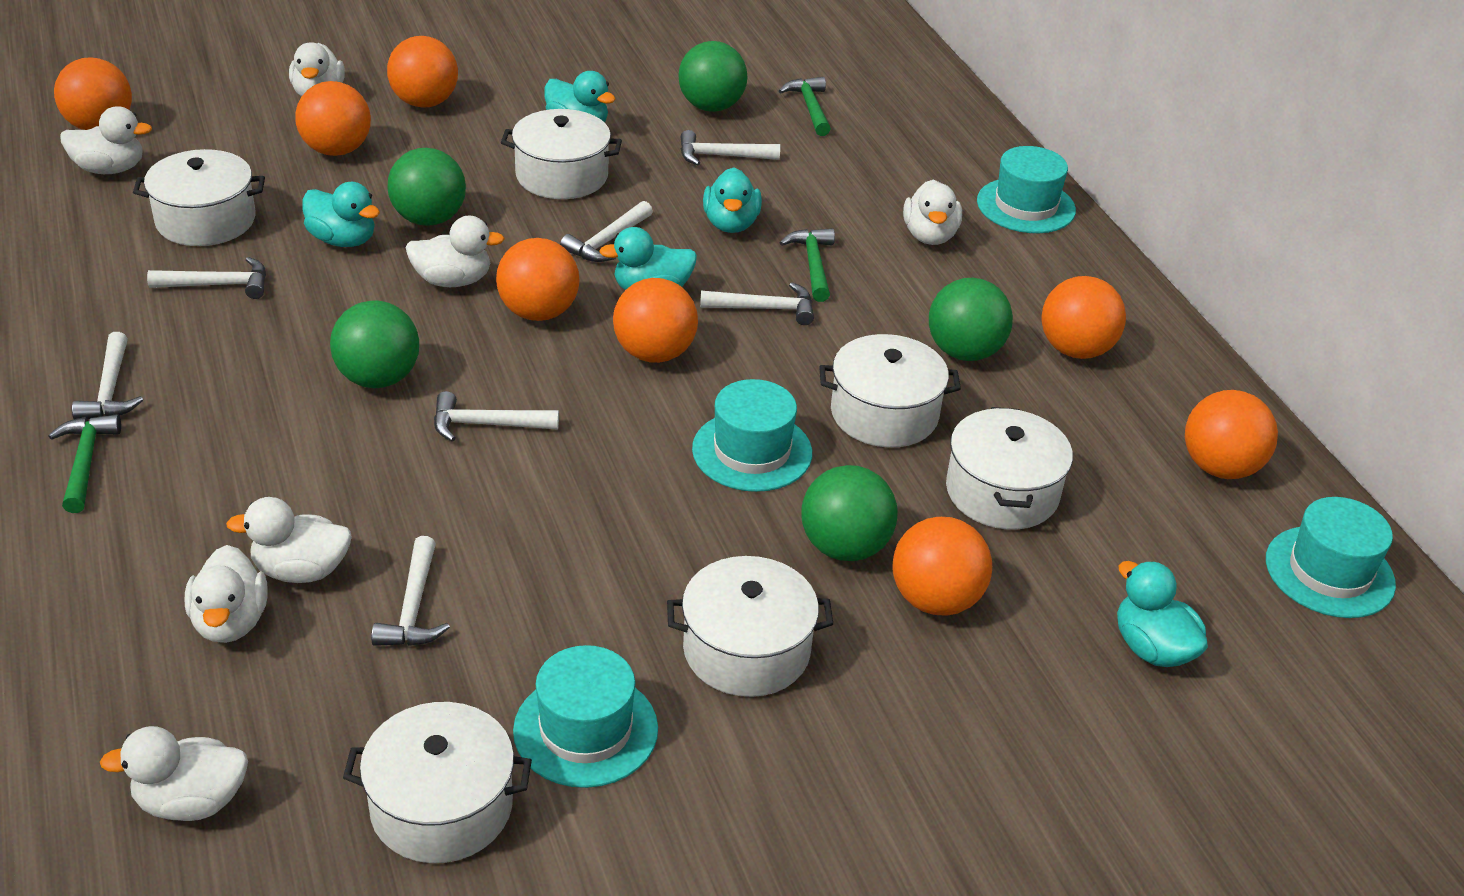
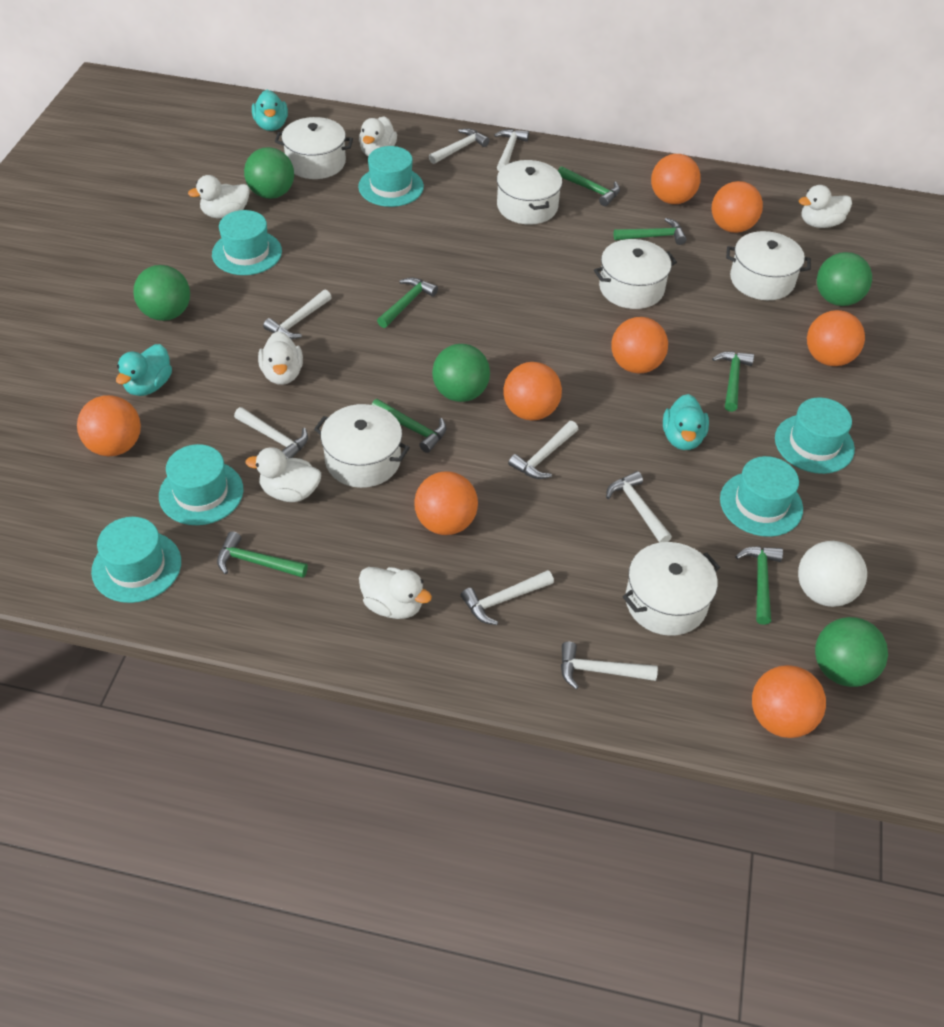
green hammer: [48,414,121,513] [779,77,831,136] [780,228,835,302] = 3 -> [217,531,308,578] [371,399,446,453] [377,277,438,328] [558,166,620,206] [614,218,687,245] [712,351,754,412] [735,546,783,625] = 7
turquoise duck: [303,182,380,247] [544,71,615,122] [599,227,697,290] [703,167,762,233] [1117,561,1208,667] = 5 -> [116,344,172,396] [252,90,288,131] [663,394,709,450] = 3
turquoise hat: [513,645,658,788] [692,379,812,492] [977,146,1076,233] [1266,497,1396,618] = 4 -> [91,517,181,603] [159,444,243,525] [212,210,282,275] [358,146,424,207] [720,456,803,537] [775,397,855,474] = 6
white ball: none = 0 -> [798,541,867,607] = 1
white duck: [60,106,152,174] [100,726,248,821] [185,545,267,643] [226,497,352,583] [289,42,345,97] [405,215,505,287] [903,179,962,245] = 7 -> [188,175,250,218] [245,447,321,502] [258,331,303,385] [359,116,397,157] [359,567,432,619] [799,185,852,228] = 6
white hammer: [72,332,143,419] [147,257,266,299] [371,536,450,646] [434,391,559,442] [560,201,653,262] [681,130,780,165] [700,282,814,325] = 7 -> [234,407,308,459] [263,290,332,339] [429,128,489,164] [461,570,554,625] [494,129,529,171] [508,421,578,479] [561,642,658,690] [606,471,672,543] = 8

